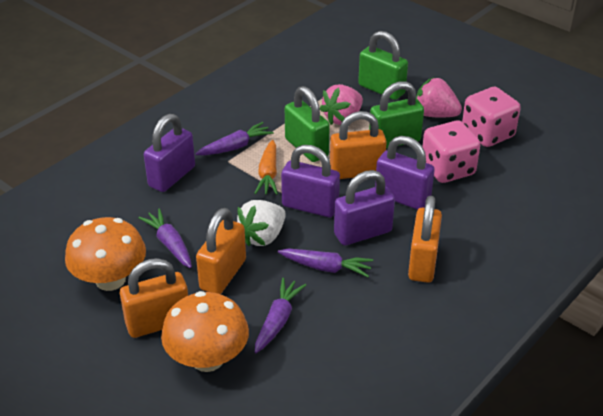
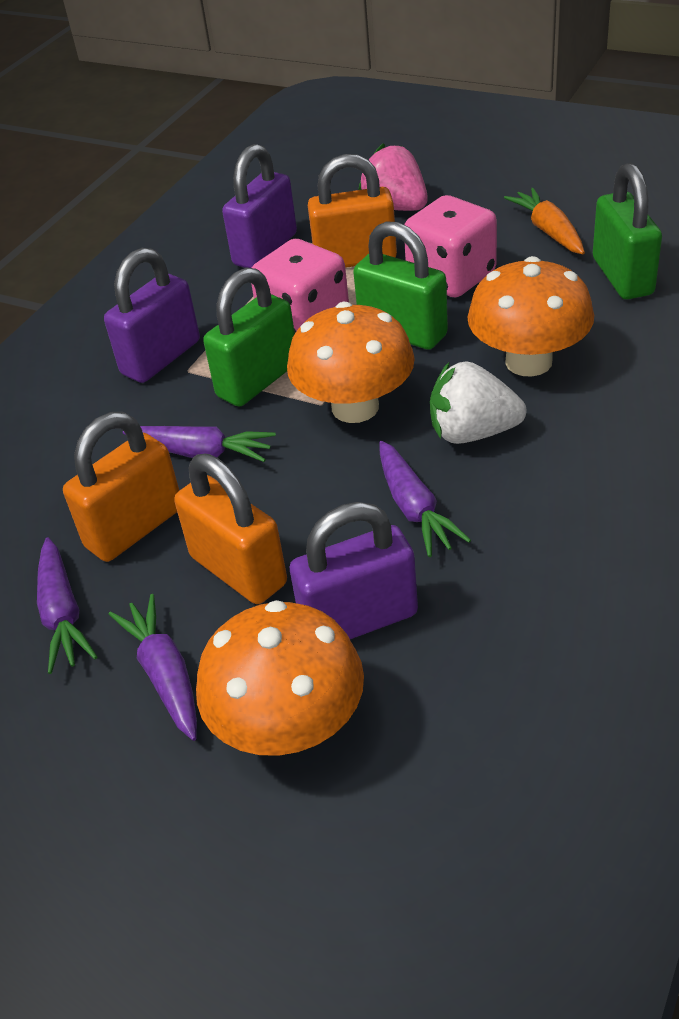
orange mushroom: [65,217,146,291] [161,291,249,372] = 2 -> [196,600,364,756] [287,302,415,423] [467,256,594,377] = 3
orange padlock: [120,258,188,338] [196,208,246,294] [330,111,387,179] [408,196,442,283] = 4 -> [63,412,179,562] [174,454,287,604] [308,154,397,268] = 3
pink strawberry: [320,84,363,125] [416,77,462,118] = 2 -> [359,143,428,211] = 1
purple padlock: [144,114,195,192] [281,145,340,217] [334,170,395,246] [375,136,435,210] = 4 -> [104,248,200,383] [222,144,297,268] [290,502,418,639] = 3

